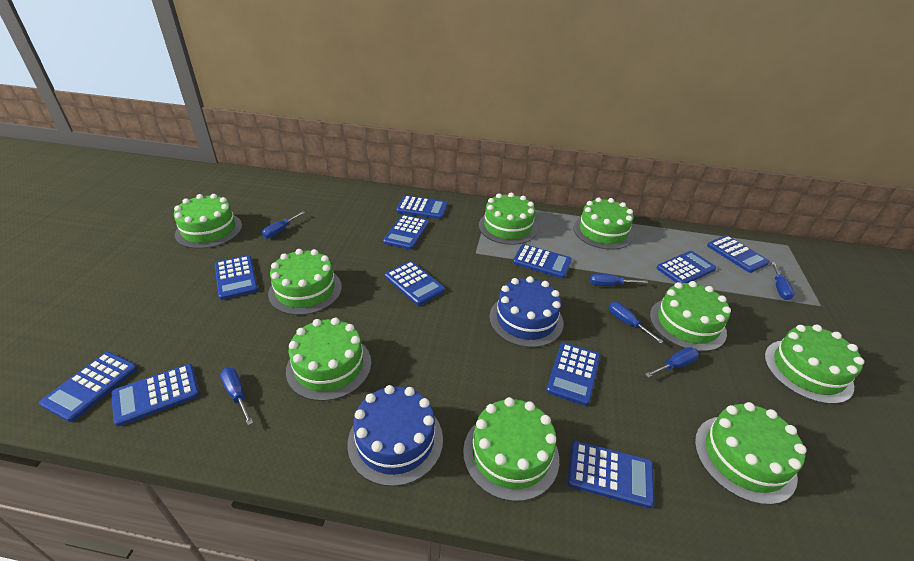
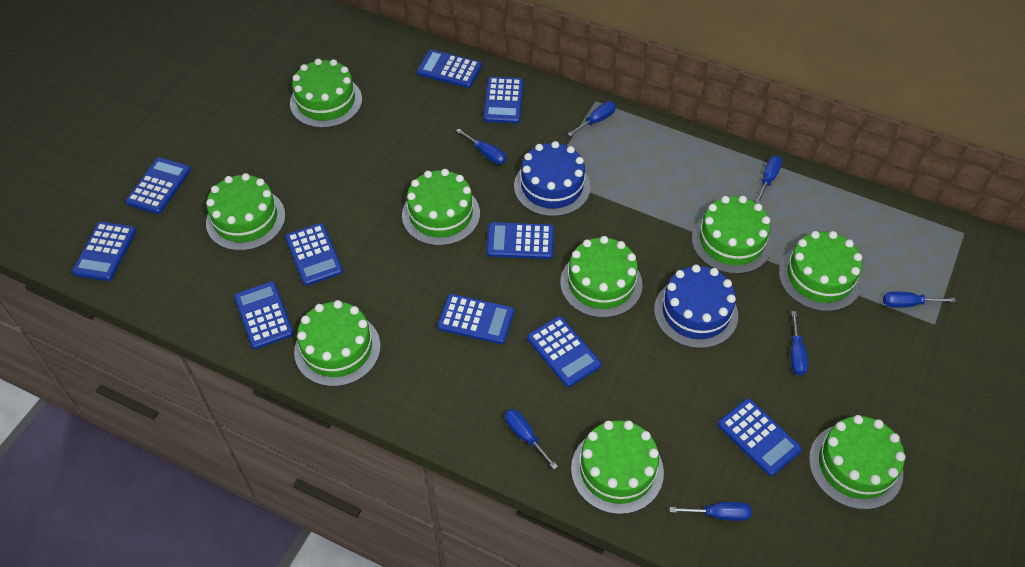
blue calculator: [39,352,138,422] [111,364,200,426] [215,255,258,300] [383,215,429,250] [385,261,445,305] [396,195,448,219] [513,244,572,278] [546,342,600,406] [568,441,654,508] [657,251,716,283] [707,235,770,273] = 11 -> [72,221,136,281] [125,157,191,214] [234,281,294,349] [285,223,343,286] [417,49,482,88] [437,294,514,344] [483,77,524,123] [487,222,554,259] [527,316,601,387] [718,398,802,476] = 10
blue screwdriver: [220,368,253,425] [262,211,305,238] [590,273,648,286] [609,302,663,343] [645,347,699,378] [771,262,795,300] = 6 -> [456,129,506,165] [505,409,558,469] [568,101,616,136] [669,502,752,521] [755,155,782,204] [791,311,808,375] [883,292,956,308] = 7

